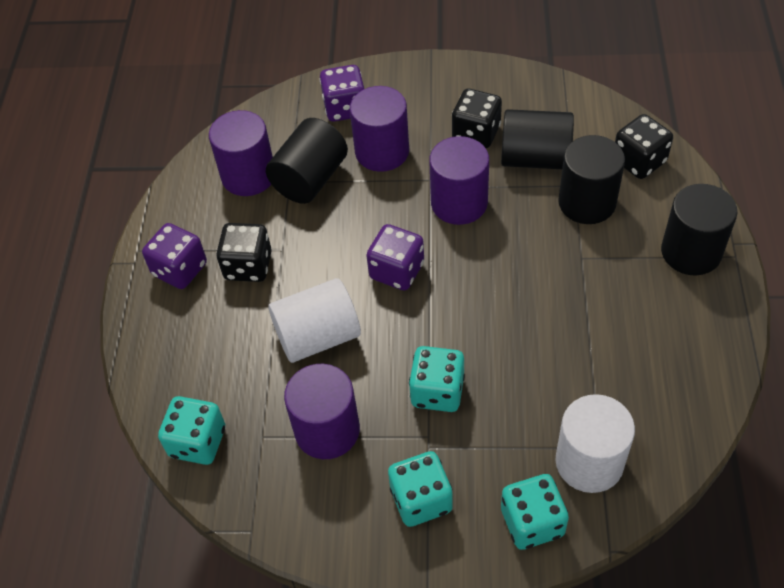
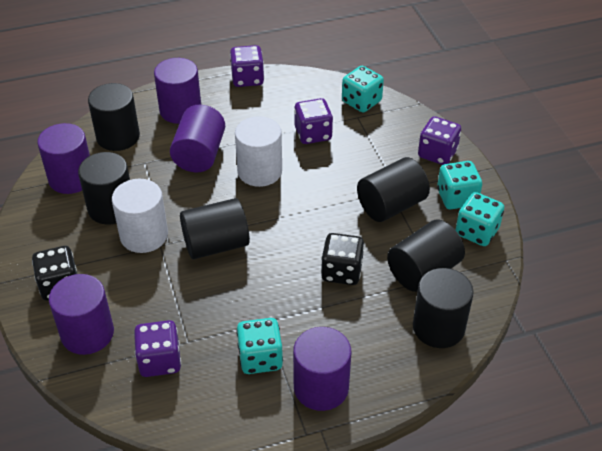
black cylinder: [266,118,348,204] [501,109,574,169] [558,135,625,224] [661,184,737,275] = 4 -> [78,152,130,224] [88,83,140,151] [180,198,250,259] [357,157,430,222] [387,220,465,292] [413,268,474,348] = 6
black dice: [216,223,272,282] [452,89,502,148] [615,114,673,179] = 3 -> [32,246,77,301] [321,233,364,285] = 2
purple cylinder: [209,110,273,196] [284,364,360,459] [350,86,409,172] [429,136,489,225] = 4 -> [37,123,90,194] [49,274,114,355] [154,58,201,124] [170,105,225,172] [293,327,351,411] = 5
purple dice: [142,223,207,289] [320,65,364,122] [366,224,424,290] = 3 -> [134,320,181,377] [230,45,264,87] [294,98,333,144] [418,116,461,165] = 4

